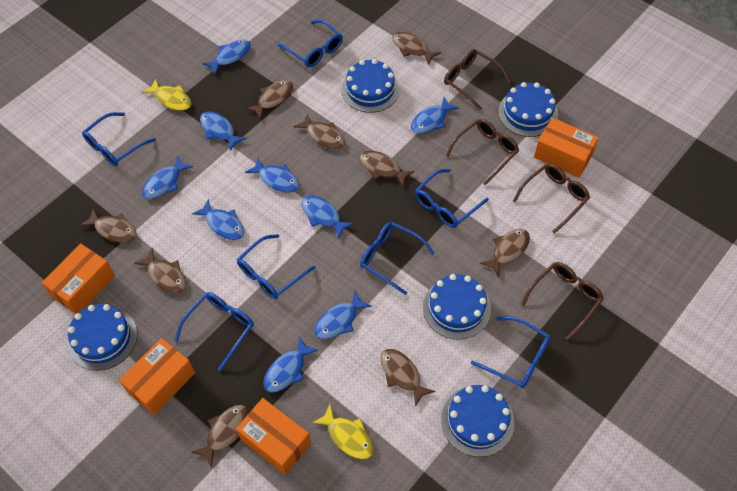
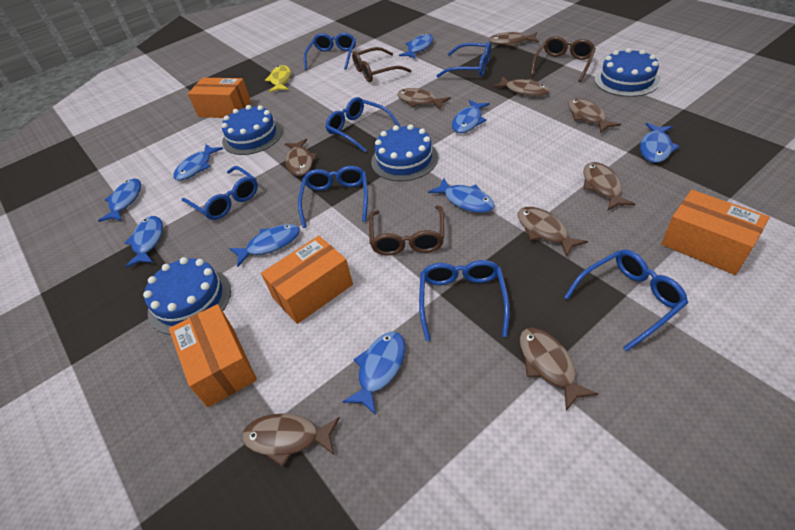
blue cake: [68,304,137,371] [342,59,400,113] [423,274,491,340] [441,385,514,457] [498,82,558,137] = 5 -> [143,257,231,335] [222,105,282,155] [371,124,438,181] [595,48,660,97] = 4
brown glasses: [444,49,511,111] [446,119,519,185] [513,163,590,234] [521,262,604,340] = 4 -> [352,47,411,82] [369,205,444,255] [531,36,596,82] = 3
yellow fish: [142,79,191,111] [312,404,374,459] = 2 -> [265,65,291,93] = 1

